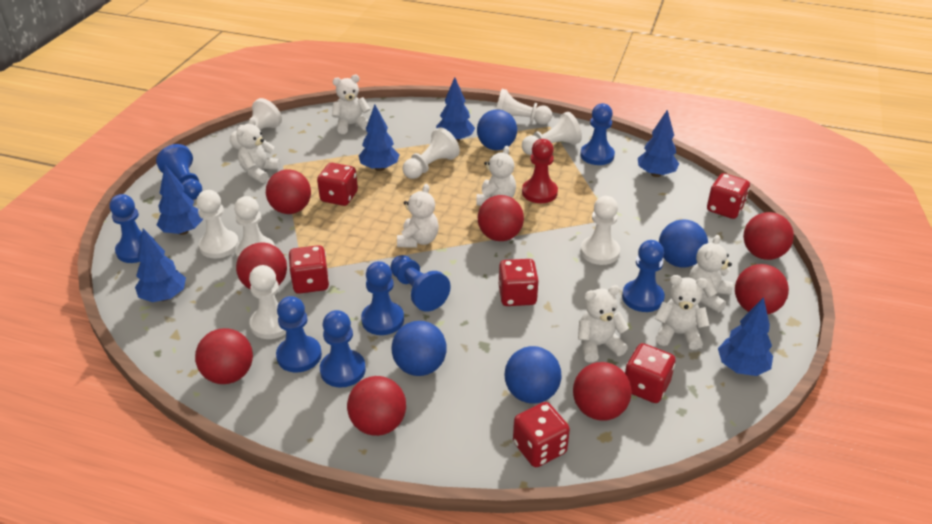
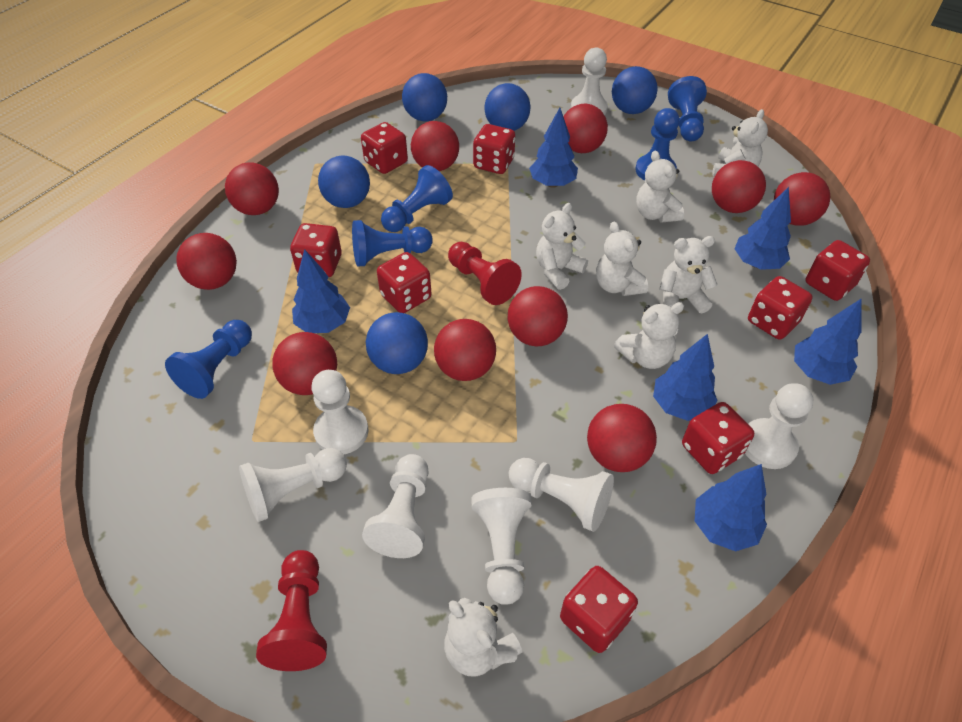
blue ball: [391,321,447,376] [477,109,517,150] [505,346,562,404] [659,220,708,268] = 4 -> [318,156,370,208] [366,312,428,374] [402,73,447,121] [484,83,531,131] [612,66,658,114] = 5
blue pawn: [110,194,154,263] [156,144,202,200] [276,296,322,372] [320,310,366,388] [361,261,404,335] [390,255,451,312] [580,103,615,165] [622,240,665,312] = 8 -> [165,320,252,399] [352,220,433,267] [381,165,453,232] [636,108,680,180] [668,76,707,141] = 5
red ball: [195,328,253,384] [236,243,287,290] [266,169,311,214] [347,376,406,436] [478,195,524,241] [573,362,632,421] [735,264,789,315] [743,212,794,260] = 8 -> [176,233,237,290] [225,162,279,215] [272,332,337,395] [411,121,459,171] [434,319,496,381] [508,286,568,346] [563,104,608,153] [587,404,657,472] [712,160,766,213] [774,172,830,226] = 10
red dice: [288,245,329,294] [317,163,358,206] [499,259,539,306] [513,402,570,467] [625,343,676,403] [707,173,750,219] = 6 -> [290,223,342,277] [361,122,408,174] [377,252,431,313] [473,124,515,174] [560,566,638,653] [682,402,754,474] [748,276,813,340] [805,240,870,301] = 8
red pawn: [522,139,558,203] = 1 -> [256,550,327,671] [448,242,522,305] = 2
white pawn: [196,190,239,259] [230,98,282,150] [234,196,275,259] [249,265,286,339] [402,128,460,179] [496,89,552,125] [522,112,582,155] [580,196,620,265] = 8 -> [239,448,347,522] [312,370,369,454] [362,454,428,558] [471,488,532,605] [509,458,614,532] [571,48,608,115] [745,383,813,469] = 7

